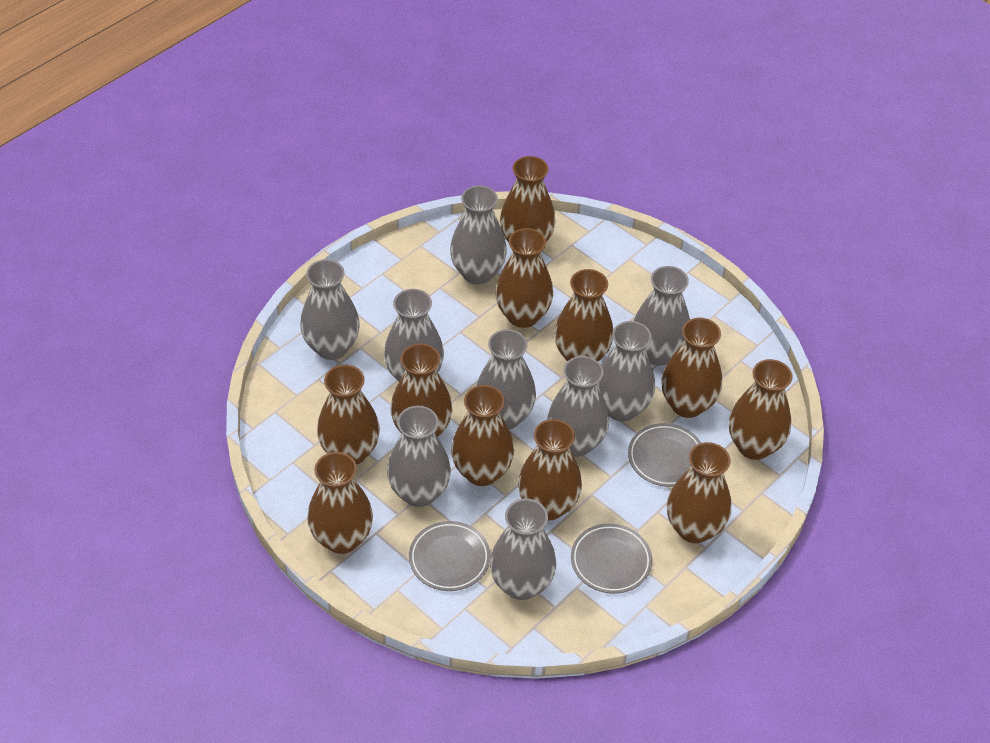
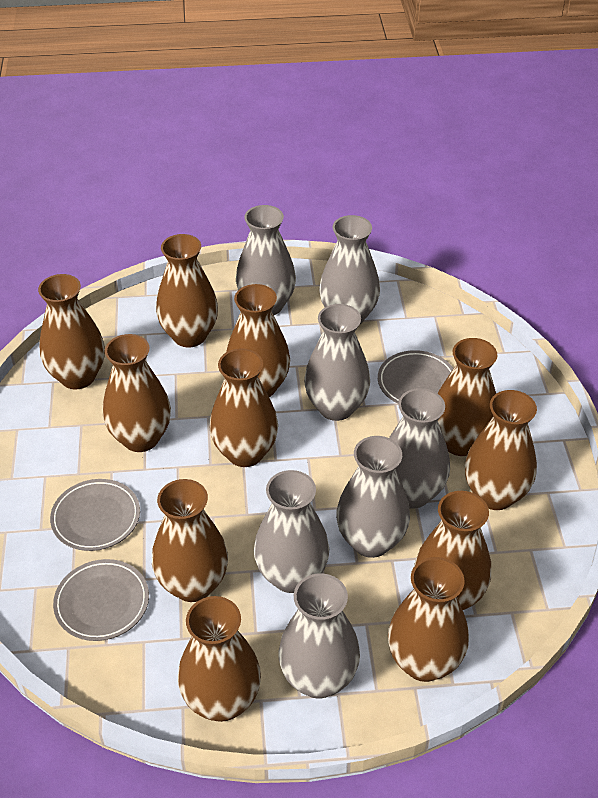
grey vase: [300,259,360,360] [384,289,444,381] [387,406,451,507] [450,186,507,285] [476,329,536,430] [490,499,556,600] [547,356,609,457] [598,321,655,421] [634,266,690,366] = 9 -> [236,205,296,315] [254,470,329,593] [278,573,360,699] [304,304,370,421] [319,215,380,324] [336,436,410,558] [389,388,450,509] = 7

